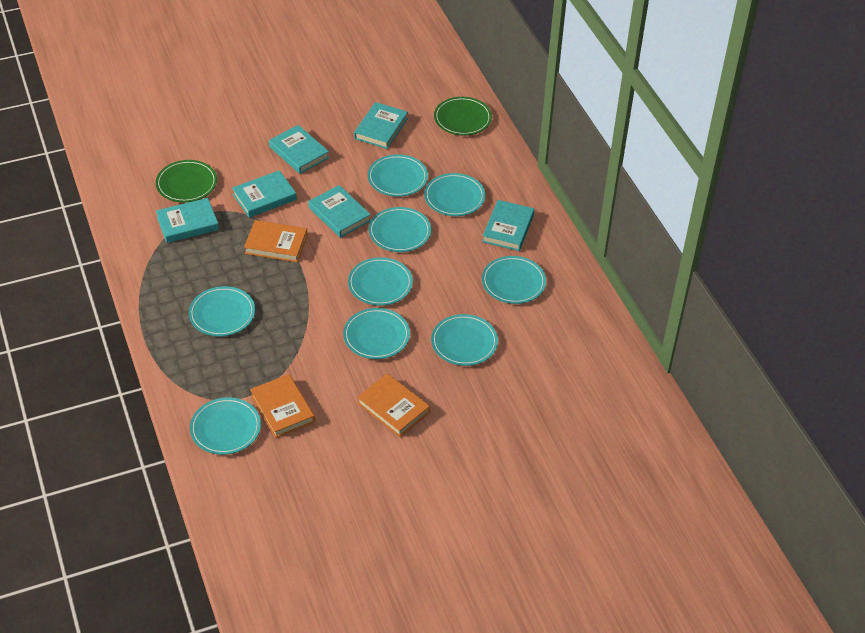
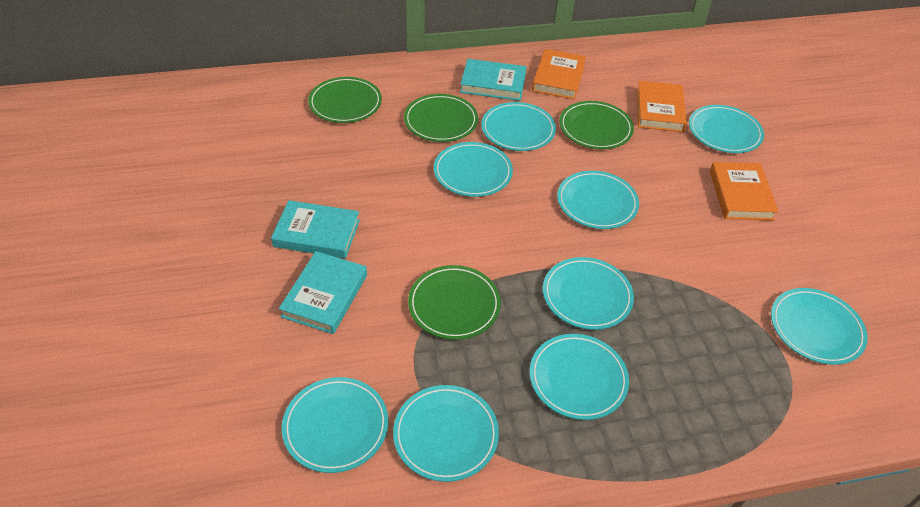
green plate: [156,160,217,202] [434,97,492,136] = 2 -> [308,77,382,123] [404,94,478,142] [408,265,501,340] [559,101,634,149] = 4
turquoise book: [156,198,219,243] [232,170,297,218] [269,125,329,174] [308,185,371,238] [354,102,408,149] [482,200,534,251] = 6 -> [271,200,360,258] [279,251,367,334] [460,59,526,101] = 3

